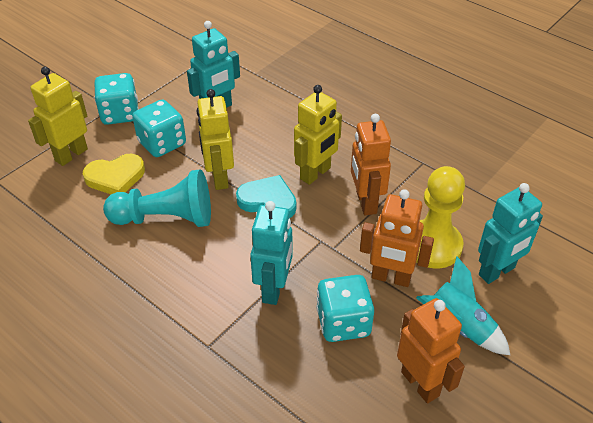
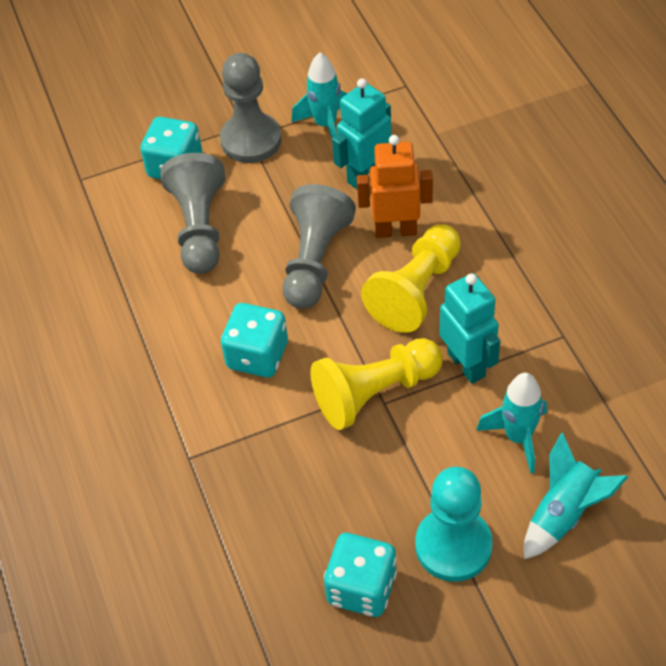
grey pawn: none = 0 -> [160,153,225,274] [220,53,282,163] [282,184,356,309] = 3
orange robot: [351,114,391,215] [360,189,434,287] [397,298,465,404] = 3 -> [357,135,433,238] = 1
turquoise heart: [236,175,296,218] = 1 -> none = 0
turquoise robot: [187,21,240,108] [250,201,292,305] [478,183,543,284] = 3 -> [332,78,391,189] [439,273,500,384] = 2
turquoise rocket: [416,256,510,355] = 1 -> [291,53,347,138] [476,373,547,474] [524,432,628,559] = 3
yellow heart: [83,154,145,194] = 1 -> none = 0
yellow pawn: [416,166,465,268] = 1 -> [310,338,443,430] [361,224,461,333] = 2
yellow robot: [28,67,88,166] [197,89,234,190] [294,85,342,185] = 3 -> none = 0

